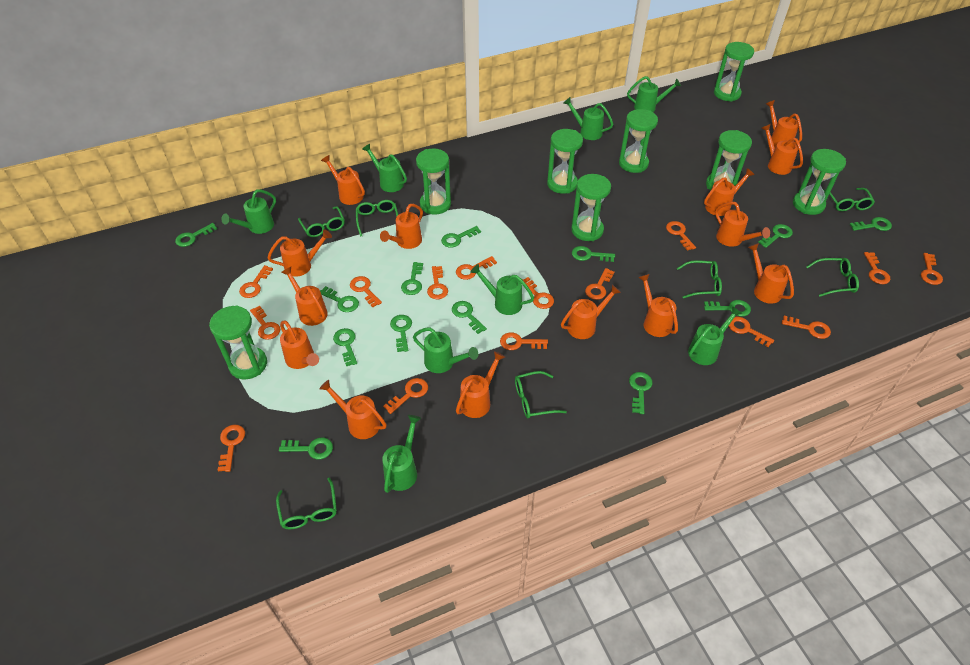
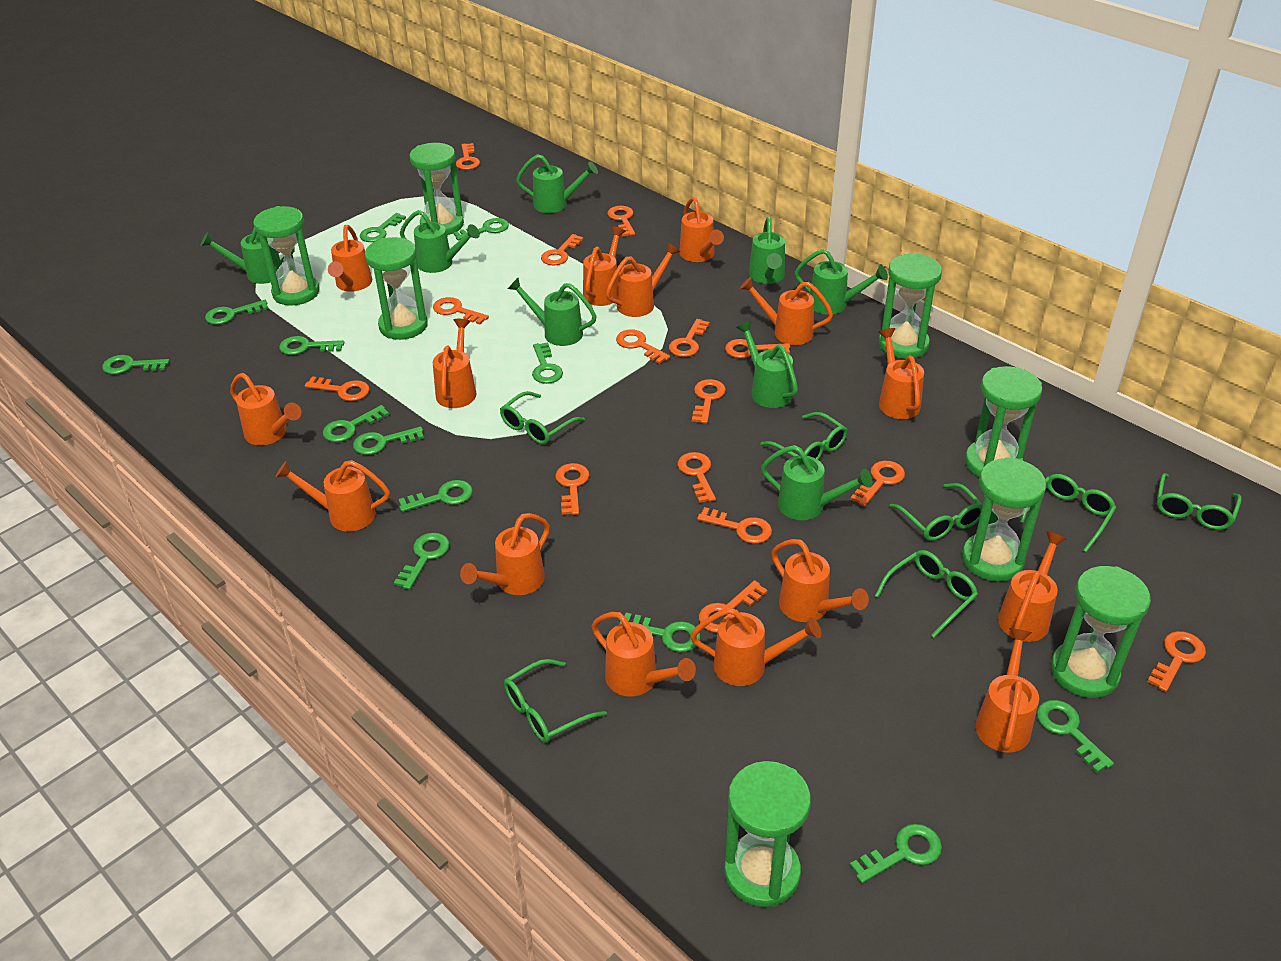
orange watering can: [267,229,332,277] [280,320,319,369] [281,267,328,326] [319,380,387,439] [321,155,365,205] [380,204,423,249] [456,351,505,418] [561,285,621,339] [638,274,678,337] [704,168,755,216] [715,202,770,247] [748,243,794,304] [761,124,803,175] [766,100,802,148] = 14 -> [230,373,301,445] [276,460,390,532] [328,225,372,292] [433,319,477,408] [460,513,550,595] [583,226,626,306] [592,612,696,697] [606,243,680,317] [679,197,724,262] [690,608,821,686] [740,277,833,345] [771,539,869,622] [878,328,924,419] [975,628,1039,753] [998,531,1067,642] = 15

